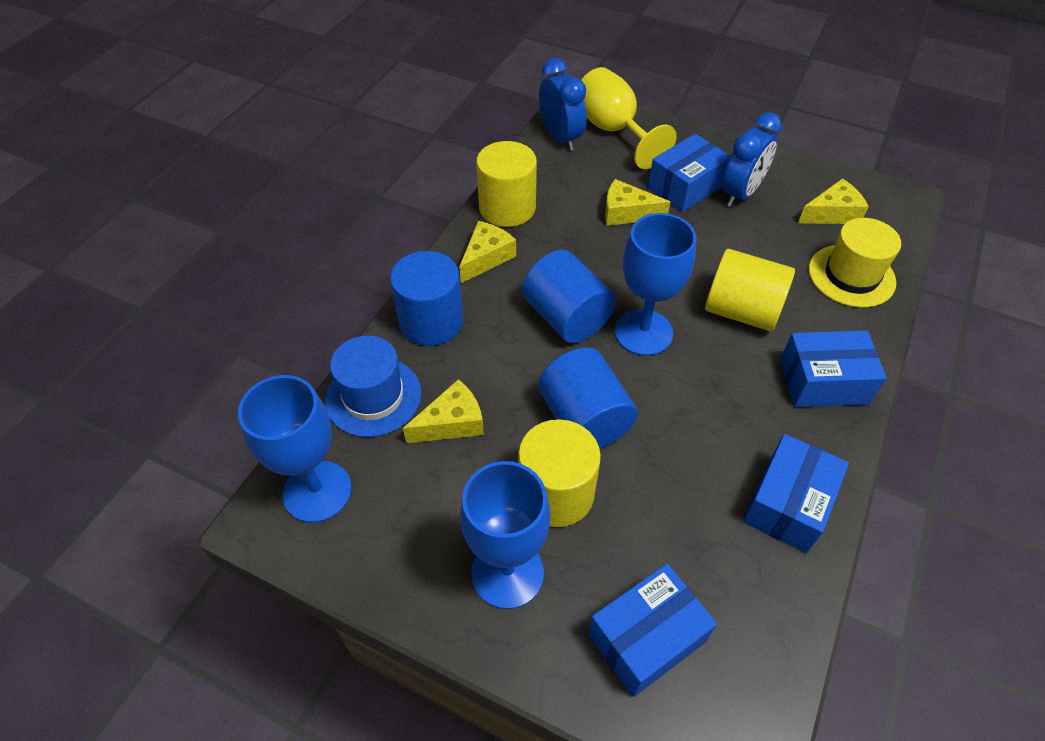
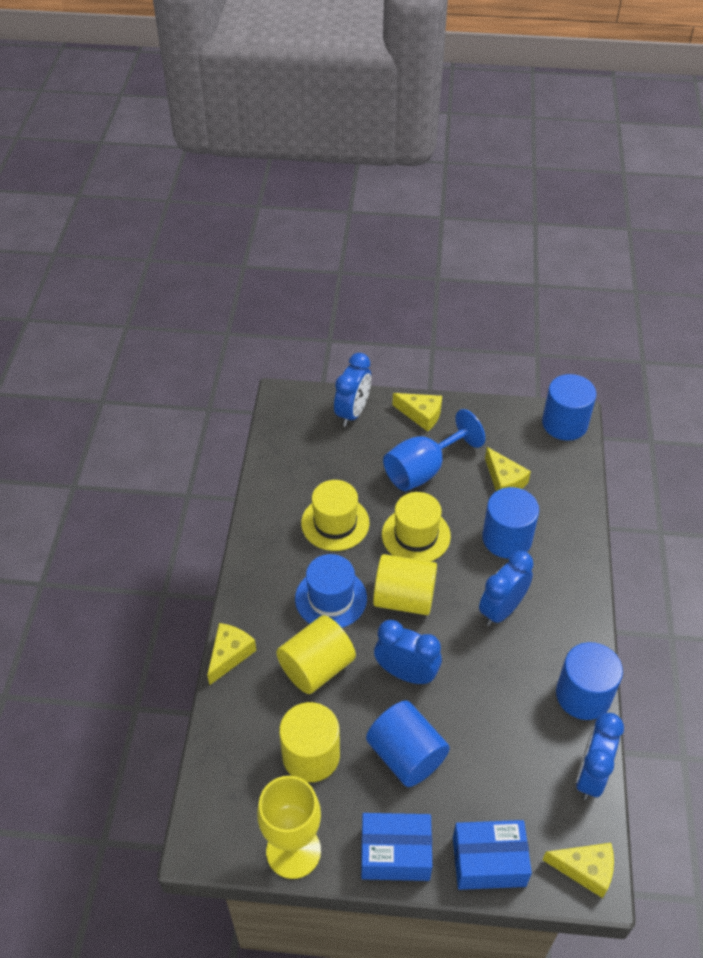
blue box: [588,564,717,697] [648,134,731,212] [743,434,849,553] [780,330,887,407] = 4 -> [361,813,432,881] [453,820,532,890] = 2
blue clock: [539,58,587,151] [722,112,782,207] = 2 -> [334,353,371,427] [374,620,442,684] [479,551,534,626] [576,713,624,800] = 4
blue cylinder: [390,251,463,346] [522,250,616,343] [539,347,638,449] = 3 -> [366,701,450,787] [482,487,539,558] [542,374,596,441] [556,642,623,720] = 4
blue goblet: [238,375,352,523] [460,461,550,609] [615,213,697,356] = 3 -> [383,409,485,491] = 1
yellow hat: [809,218,901,308] = 1 -> [301,480,369,551] [382,492,451,562] = 2

